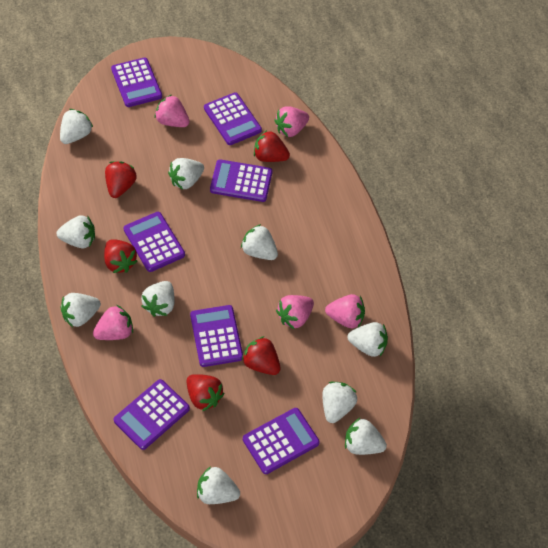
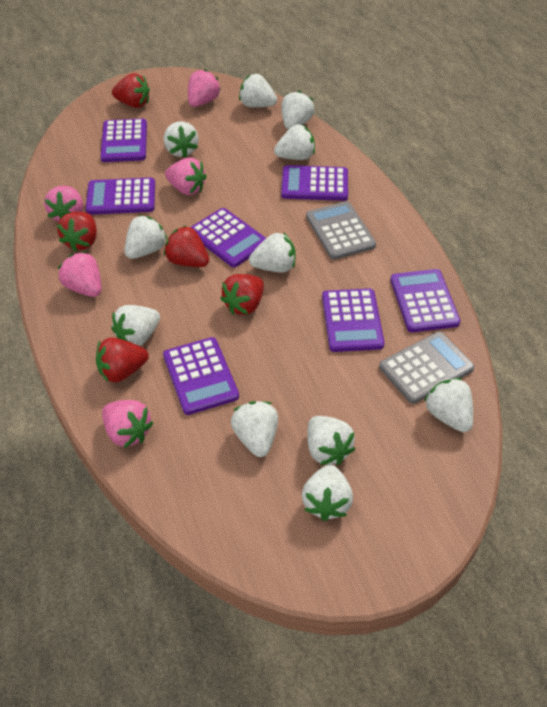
grey calculator: none = 0 -> [306,201,376,260] [379,332,474,404] = 2
white strawberry: [57,215,95,248] [60,109,93,144] [61,293,101,327] [141,281,175,317] [168,158,204,190] [197,466,240,504] [241,224,278,260] [322,382,357,423] [345,418,387,455] [347,322,388,357] = 10 -> [111,305,160,346] [124,215,167,259] [164,121,199,158] [231,401,278,457] [239,74,277,108] [249,232,296,273] [274,124,315,160] [281,91,314,130] [302,465,353,521] [307,416,355,465] [424,378,473,432] = 11

